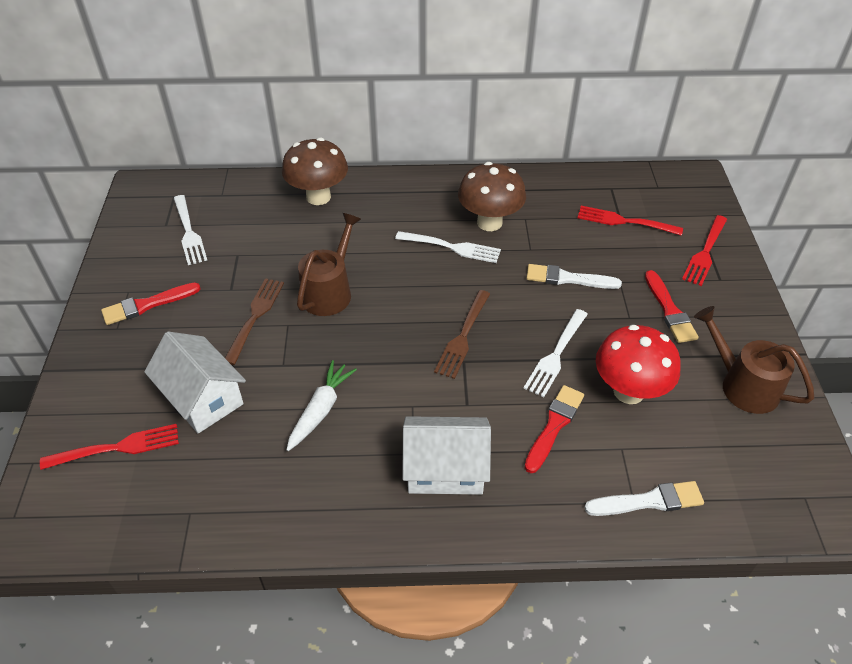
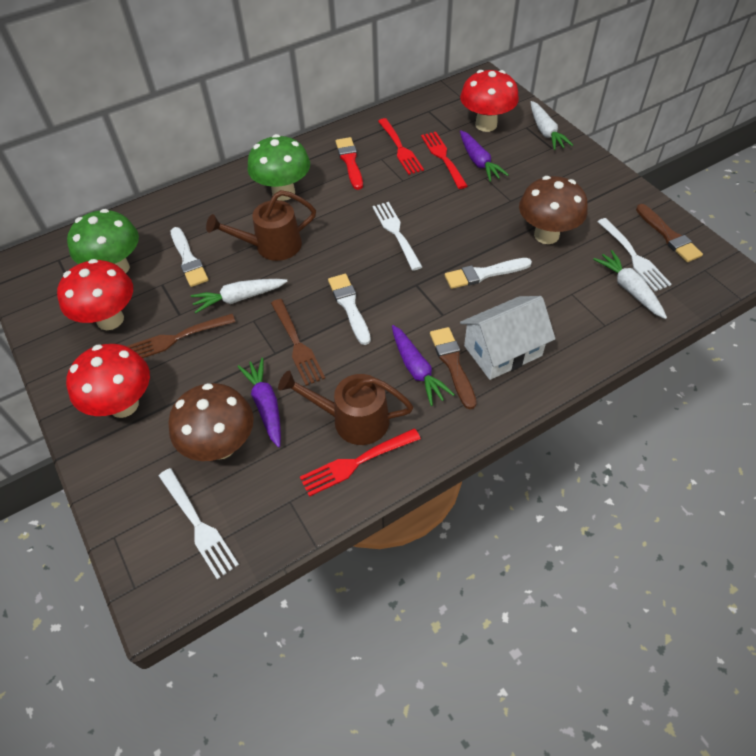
brown brush: none = 0 -> [430,327,476,409] [636,204,703,262] = 2
green mushroom: none = 0 -> [67,209,139,273] [247,134,310,201] = 2
purple carrot: none = 0 -> [238,358,281,448] [392,325,455,406] [460,130,509,182] = 3
red brush: [101,282,201,325] [524,385,584,473] [645,270,699,343] = 3 -> [336,137,363,190] = 1
red mushroom: [596,325,681,404] = 1 -> [57,259,133,330] [66,344,150,418] [460,70,519,132] = 3
white brush: [526,264,622,289] [585,481,704,516] = 2 -> [171,227,209,287] [328,274,371,345] [445,258,532,289] = 3
white carrot: [287,360,357,451] = 1 -> [191,279,288,313] [531,101,573,150] [593,250,667,319] = 3
white house: [144,331,246,434] [402,416,491,495] = 2 -> [460,296,555,380] = 1

